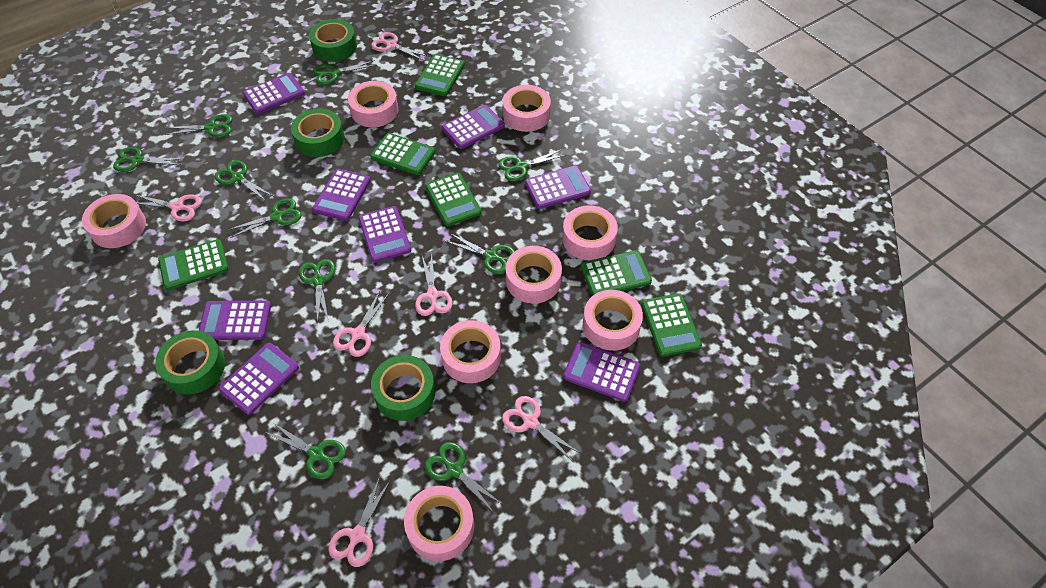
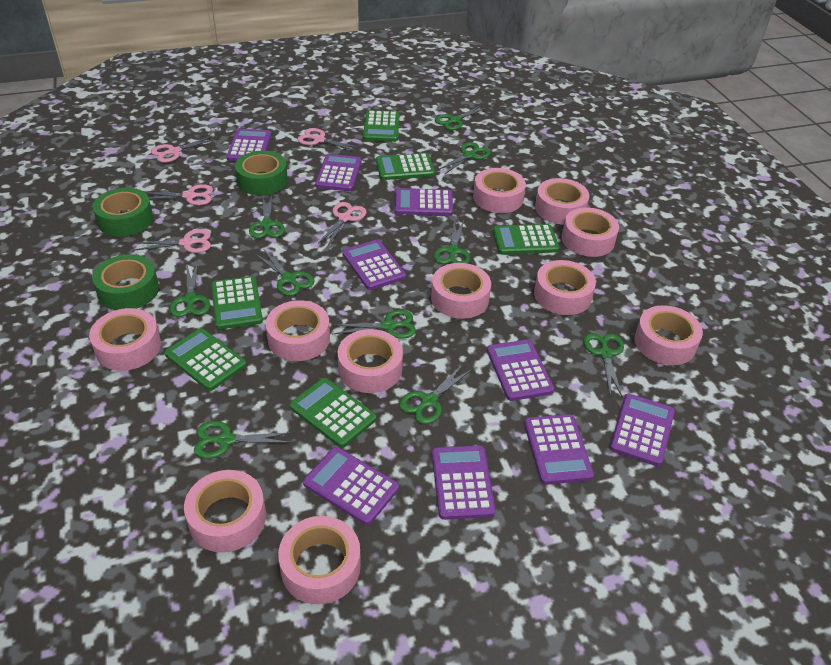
green tape: [155,330,225,394] [291,109,344,157] [309,19,357,62] [371,355,435,421] = 4 -> [92,254,159,310] [93,188,153,237] [235,151,288,195] = 3
pink scissors: [135,194,202,222] [328,476,391,567] [333,291,389,357] [371,32,429,61] [415,253,453,316] [502,396,580,460] = 6 -> [133,229,211,253] [145,184,213,205] [151,136,216,163] [297,128,361,152] [318,202,366,247] = 5
pink tape: [82,194,146,248] [348,81,398,127] [404,486,474,561] [440,320,501,383] [503,85,551,132] [506,246,562,304] [562,205,618,260] [583,290,643,351] = 8 -> [89,308,161,371] [184,470,266,552] [266,300,330,361] [278,516,361,604] [338,329,403,393] [431,263,491,319] [473,168,526,213] [534,260,596,315] [535,178,590,224] [562,208,619,257] [634,305,703,365] = 11
purple calculator: [199,301,271,340] [219,343,299,415] [243,73,305,114] [312,169,371,221] [358,206,411,262] [442,105,505,149] [525,165,591,209] [563,342,640,402] = 8 -> [227,129,272,161] [303,447,399,525] [315,154,361,191] [342,240,406,290] [394,188,453,216] [432,445,496,520] [487,340,554,401] [524,414,594,485] [610,394,675,466] = 9

